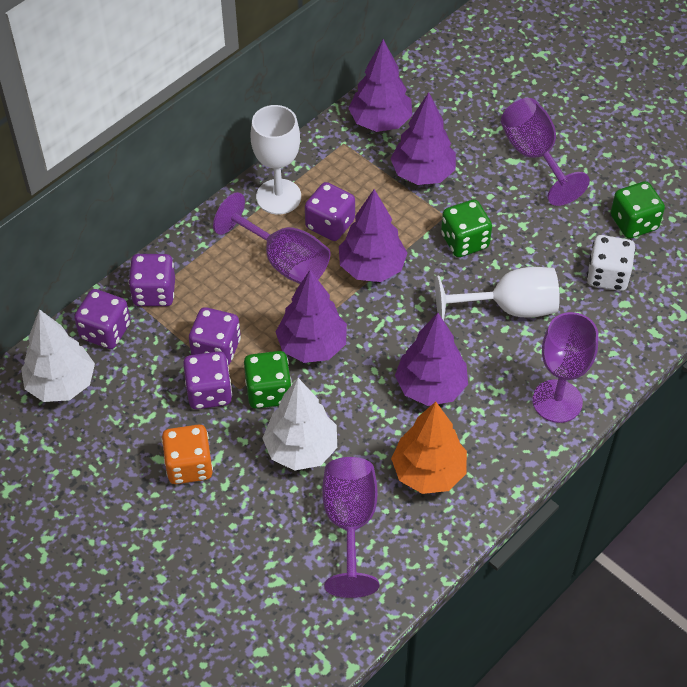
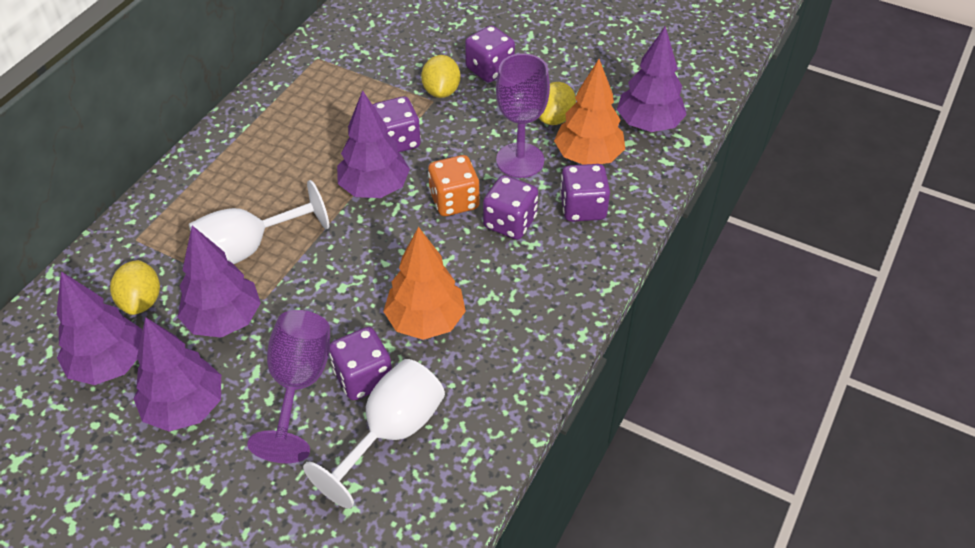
green dice: [244,351,292,409] [441,199,492,257] [611,181,665,239] = 3 -> none = 0
orange tree: [391,402,467,494] = 1 -> [383,226,466,340] [554,59,625,165] = 2
purple goblet: [213,192,330,284] [322,457,379,598] [501,98,590,206] [532,312,598,423] = 4 -> [247,310,330,463] [496,53,550,178] = 2
white dice: [587,235,636,291] = 1 -> none = 0
white tree: [21,309,95,402] [262,378,337,471] = 2 -> none = 0
yellow lemon: none = 0 -> [110,260,160,315] [421,55,461,98] [539,82,576,125] = 3

